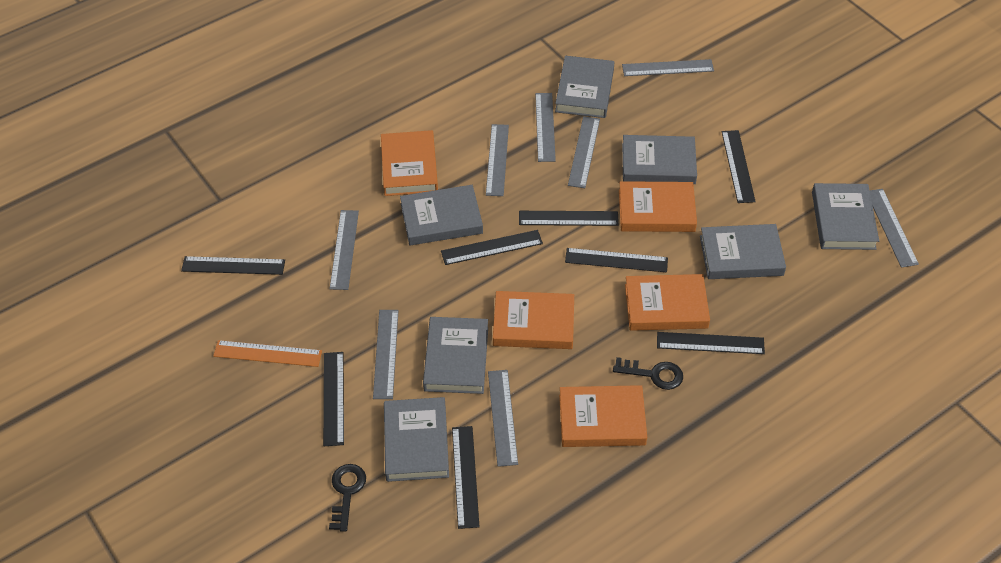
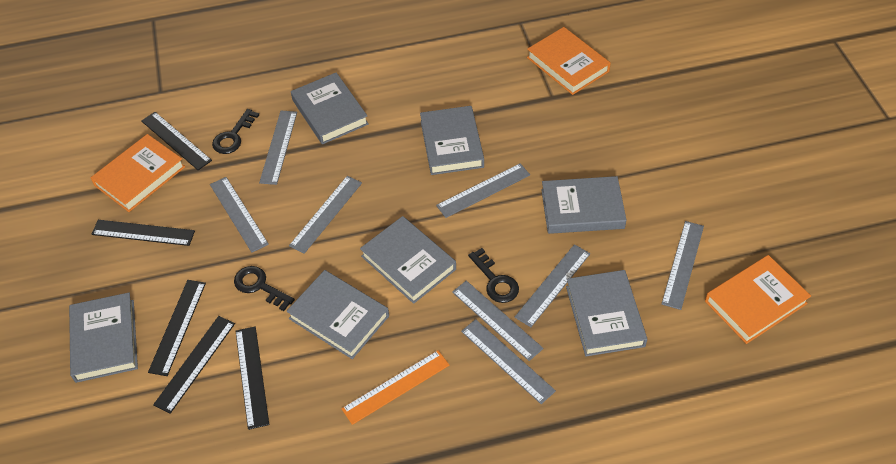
black key: [329,464,366,532] [613,357,683,390] = 2 -> [212,109,259,154] [234,266,295,311] [468,248,519,303] = 3
black ruler: [181,256,285,275] [323,352,344,446] [441,230,543,265] [452,426,480,529] [519,211,619,226] [565,248,668,272] [657,332,765,354] [722,130,756,203] = 8 -> [92,220,195,246] [141,112,212,170] [148,280,206,376] [153,316,235,414] [236,326,269,430] = 5
orange book: [381,130,438,196] [493,291,574,349] [559,385,647,447] [619,181,697,232] [625,274,710,331] = 5 -> [91,134,185,212] [527,27,611,95] [705,255,811,344] = 3

